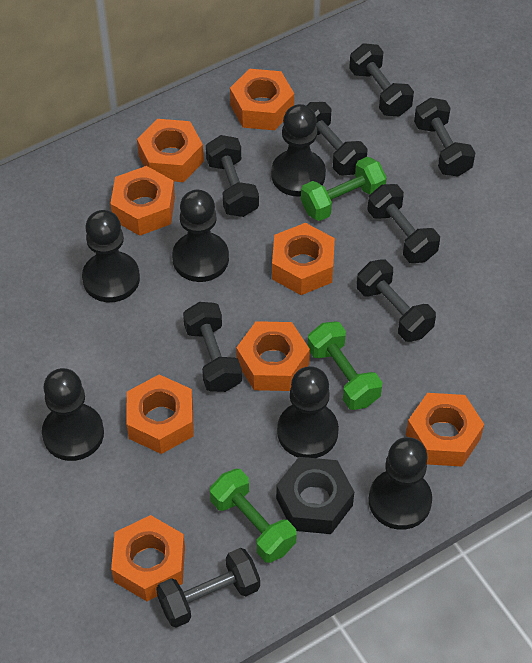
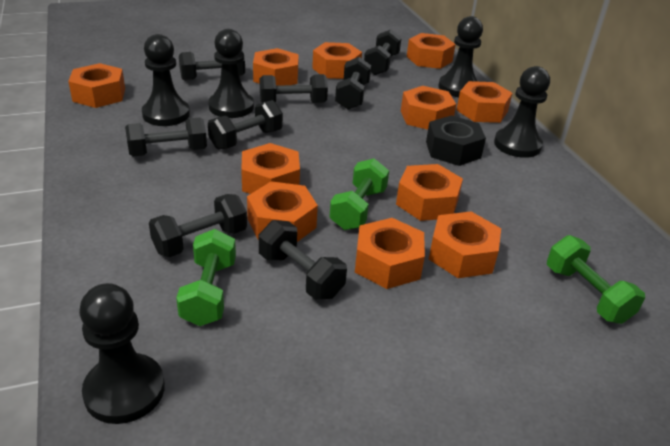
black pawn: [42,368,104,461] [82,210,140,302] [172,190,229,282] [271,104,326,197] [277,366,339,458] [369,437,432,530] = 6 -> [79,283,165,424] [142,34,190,126] [208,29,254,118] [438,16,483,97] [494,66,550,158] = 5
orange nut: [110,166,175,236] [111,515,185,601] [126,374,194,454] [137,119,204,182] [230,69,294,130] [236,321,310,391] [272,223,335,295] [406,393,484,466] = 8 -> [68,63,125,108] [241,143,300,194] [247,181,318,242] [253,48,299,86] [312,42,362,79] [355,218,425,289] [396,164,463,221] [401,86,456,130] [407,33,456,69] [429,212,501,278] [457,81,512,123] = 11

